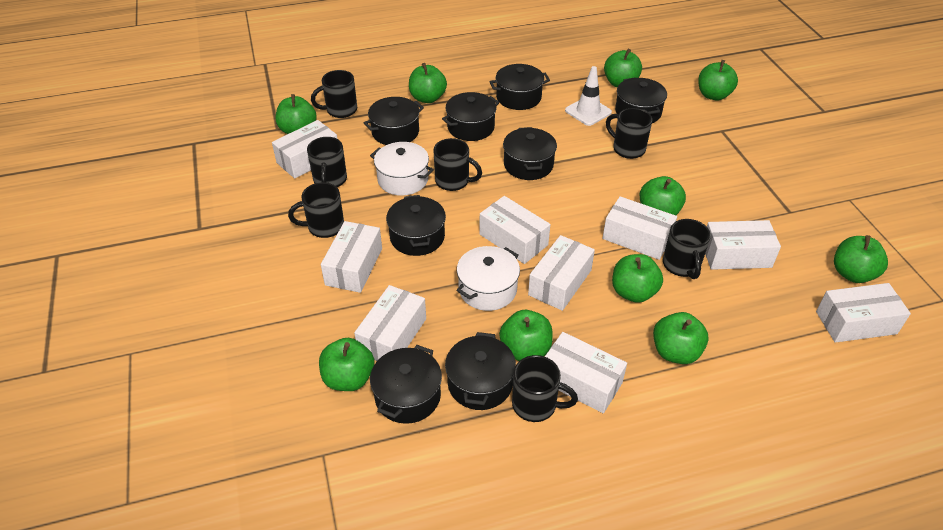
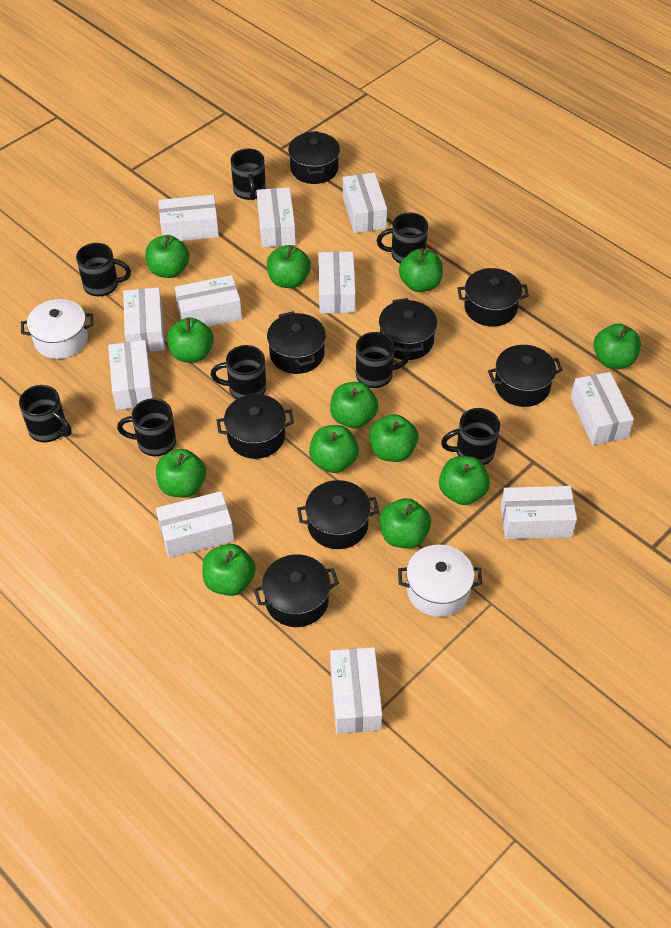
black mug: [288,182,344,238] [307,137,347,187] [311,70,357,118] [433,138,482,191] [512,355,578,422] [606,108,652,159] [663,219,711,279] = 7 -> [19,385,71,442] [76,243,131,296] [117,398,176,456] [210,345,266,399] [231,148,266,200] [356,332,410,388] [377,213,428,263] [441,408,500,465] = 8
green apple: [275,94,317,134] [319,338,374,391] [409,63,447,103] [499,310,553,361] [604,49,642,87] [612,254,663,303] [640,176,686,215] [653,312,709,364] [698,60,738,101] [834,235,888,283] = 10 -> [145,235,189,278] [156,449,206,498] [167,317,214,362] [202,544,256,596] [267,245,311,288] [309,425,359,473] [330,382,378,428] [369,414,418,462] [379,498,431,548] [399,248,443,292] [439,456,490,505] [593,323,641,369] = 12
white box: [272,120,337,179] [321,221,382,293] [354,285,426,361] [479,196,550,264] [528,235,595,311] [545,332,627,413] [602,196,677,260] [705,220,781,270] [816,283,911,343] = 9 -> [108,340,153,410] [123,287,165,352] [156,491,234,558] [158,195,219,241] [175,275,242,326] [257,187,296,248] [318,252,356,313] [330,647,382,734] [343,173,387,233] [500,486,577,539] [570,372,634,445] = 11
white traffic cone: [565,66,612,126] = 1 -> none = 0

